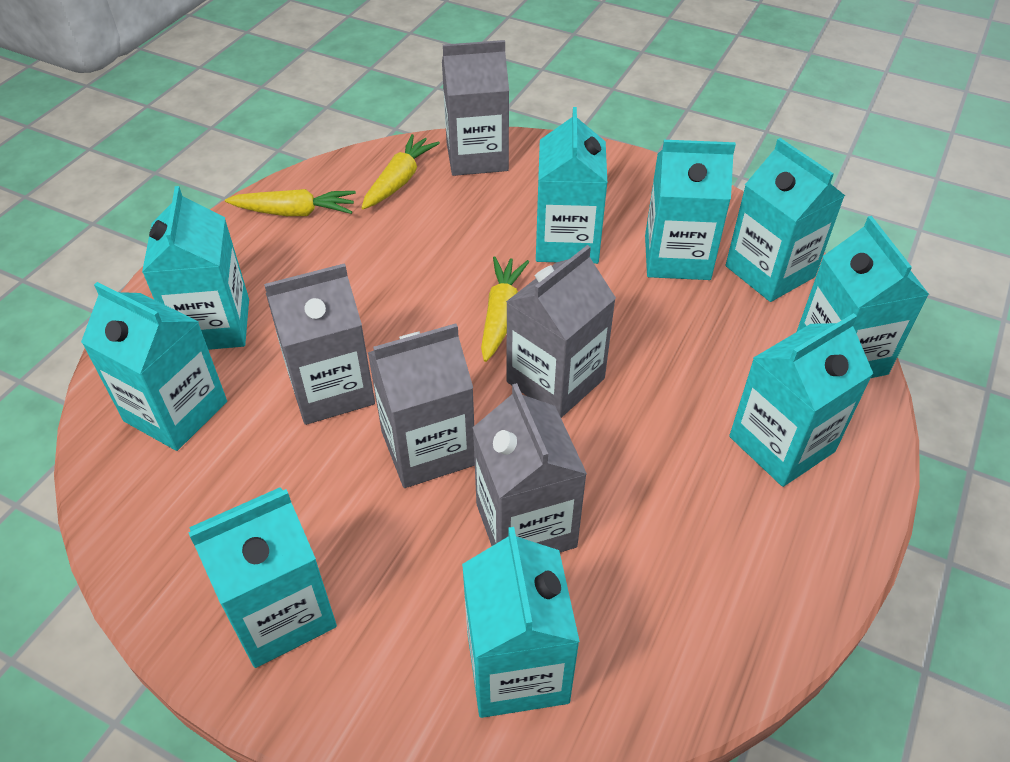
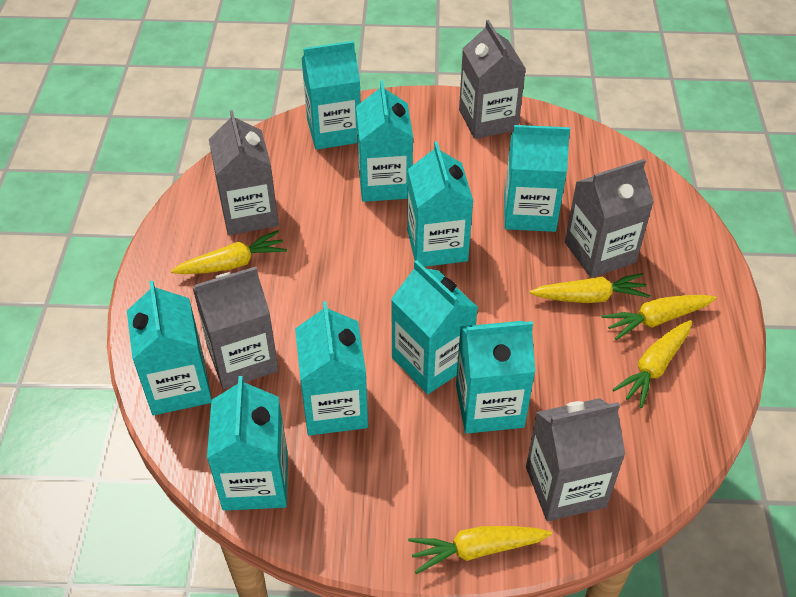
yellow carrot: [225,189,356,216] [361,134,440,209] [481,257,529,362] = 3 -> [171,230,287,274] [408,526,552,574] [530,273,650,303] [602,295,716,340] [612,320,692,408] = 5

